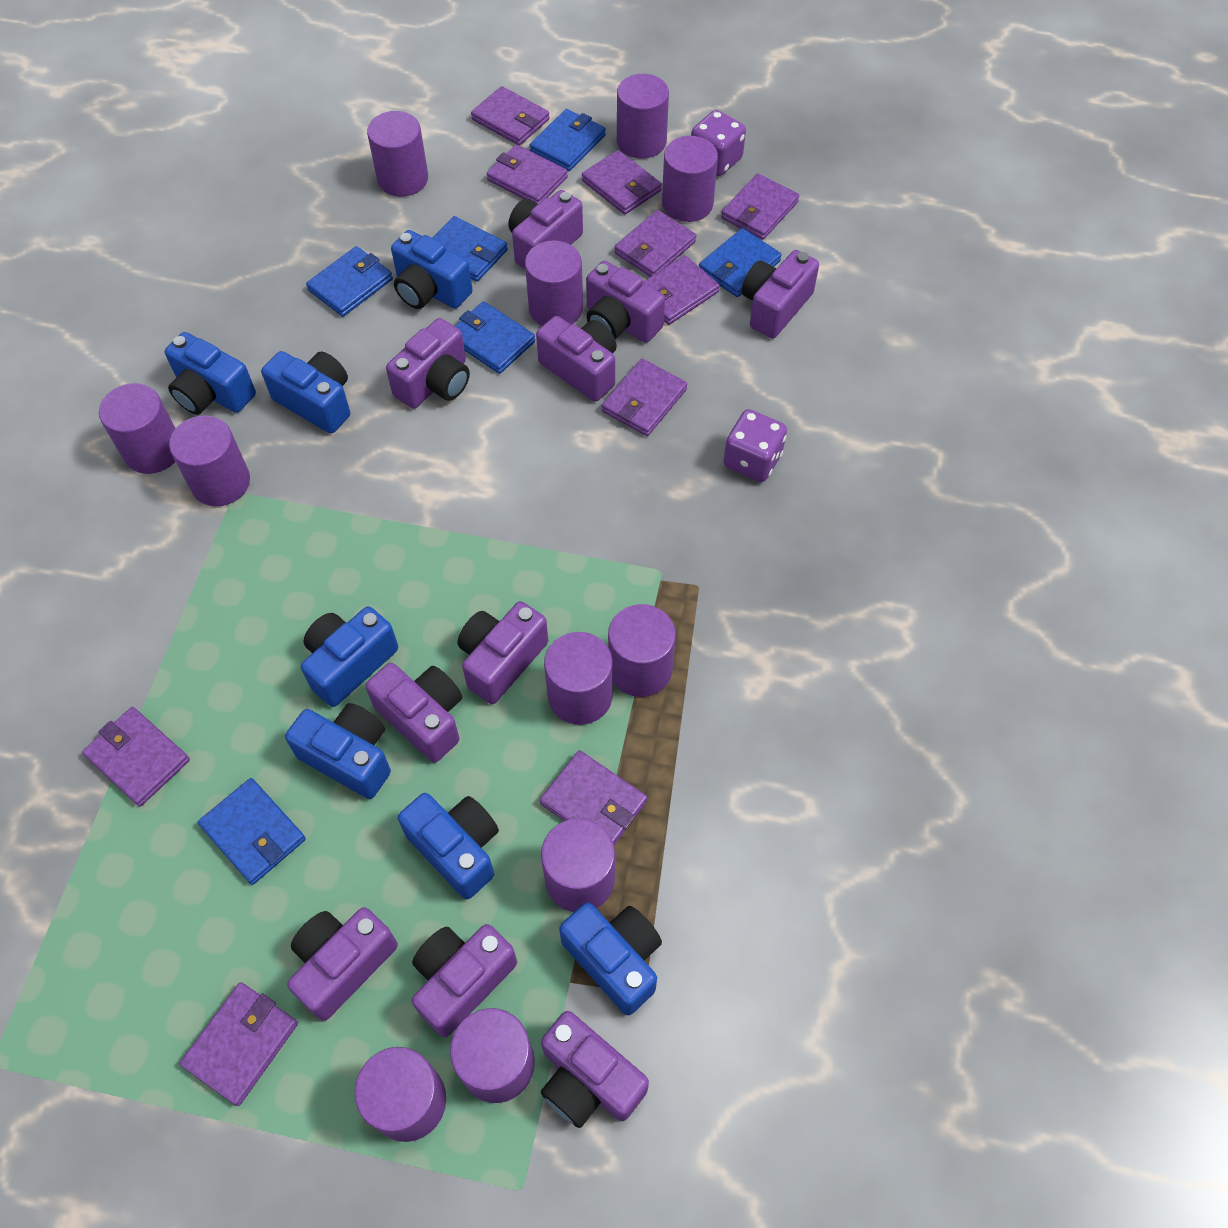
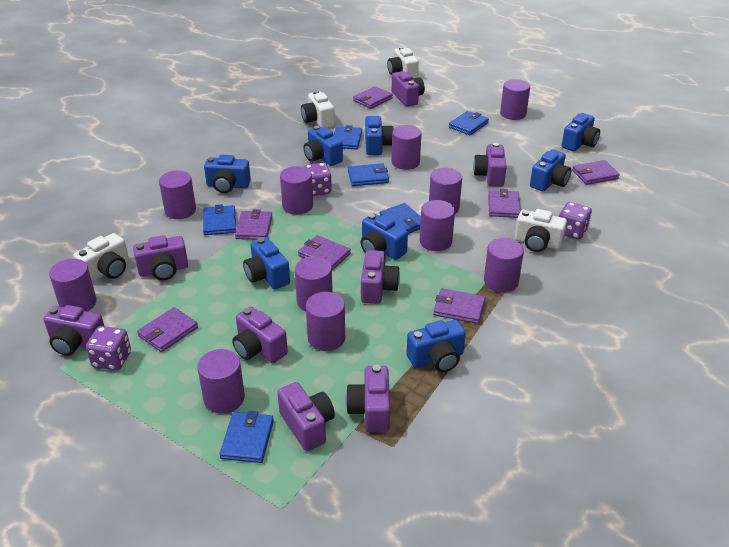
blue camera: [165,332,256,415] [261,351,350,433] [285,703,391,799] [301,606,398,707] [391,230,473,309] [398,793,499,899] [559,902,662,1015] = 7 -> [204,155,251,193] [243,238,290,289] [303,126,343,166] [361,213,408,260] [365,116,394,155] [406,320,466,372] [530,149,571,191] [562,113,600,151] = 8
purple camera: [287,907,398,1021] [365,663,462,763] [386,318,470,409] [412,924,517,1037] [457,601,548,704] [508,190,583,269] [536,316,617,402] [540,1011,649,1128] [586,261,665,343] [742,250,819,338] = 10 -> [44,305,104,356] [133,235,188,280] [232,307,288,363] [277,382,335,451] [346,365,390,432] [361,250,400,304] [392,71,425,107] [473,143,507,187] = 8
purple dice: [691,110,746,176] [723,409,787,482] = 2 -> [86,326,131,370] [303,163,332,196] [559,202,592,240] = 3
purple wallet: [82,707,190,806] [180,982,298,1106] [471,86,550,145] [487,144,568,204] [540,750,647,845] [582,150,662,215] [602,359,687,436] [614,210,696,277] [643,255,720,325] [721,173,799,240] = 10 -> [137,307,198,352] [235,209,272,240] [298,235,351,270] [353,86,393,109] [433,288,485,324] [488,189,521,218] [572,160,620,185] = 7
white camera: none = 0 -> [74,233,129,282] [301,90,335,128] [387,46,419,78] [515,209,567,252] = 4

